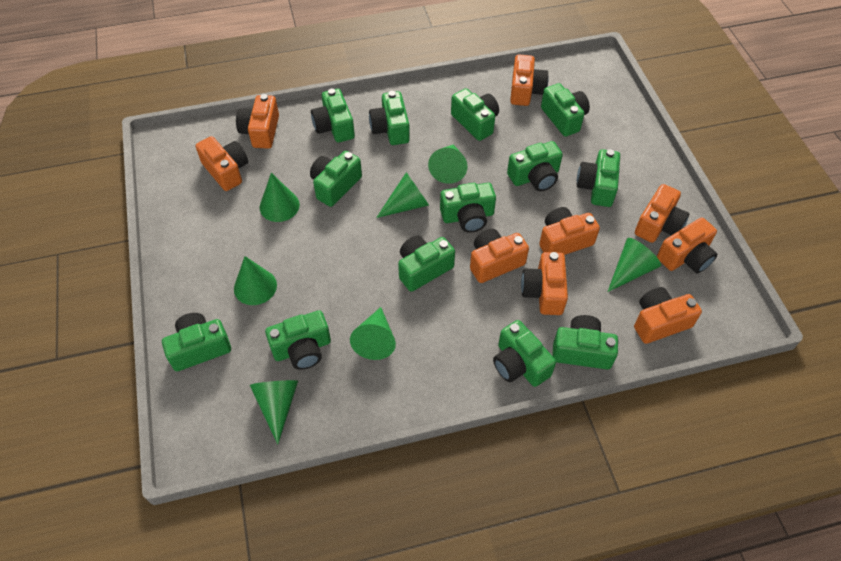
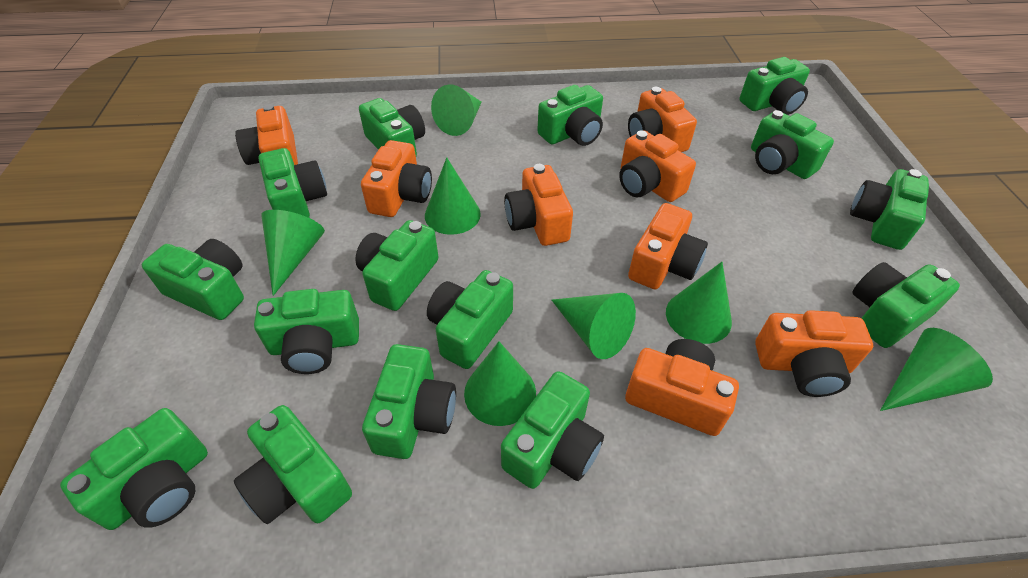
green camera: [162,313,231,371] [265,310,331,370] [310,151,362,207] [311,89,355,143] [369,91,410,145] [398,236,455,292] [440,183,496,233] [451,88,499,141] [493,320,556,387] [507,141,563,191] [541,83,590,137] [552,315,618,369] [577,149,620,207] = 13 -> [60,408,208,530] [142,239,244,320] [234,405,352,524] [254,289,359,374] [259,148,327,218] [355,220,438,311] [359,98,425,156] [362,344,456,459] [427,270,513,369] [501,371,604,489] [537,85,603,146] [739,57,810,115] [751,110,834,179] [850,169,929,250] [852,262,960,348] = 15
orange camera: [196,136,248,191] [236,94,279,149] [470,229,529,283] [510,54,549,106] [521,252,568,315] [539,207,600,255] [634,287,702,344] [635,184,689,243] [657,217,717,273] = 9 -> [235,104,298,165] [361,140,432,217] [504,164,573,246] [619,130,696,202] [625,339,739,436] [628,87,697,152] [628,203,708,289] [755,310,873,397] = 8

